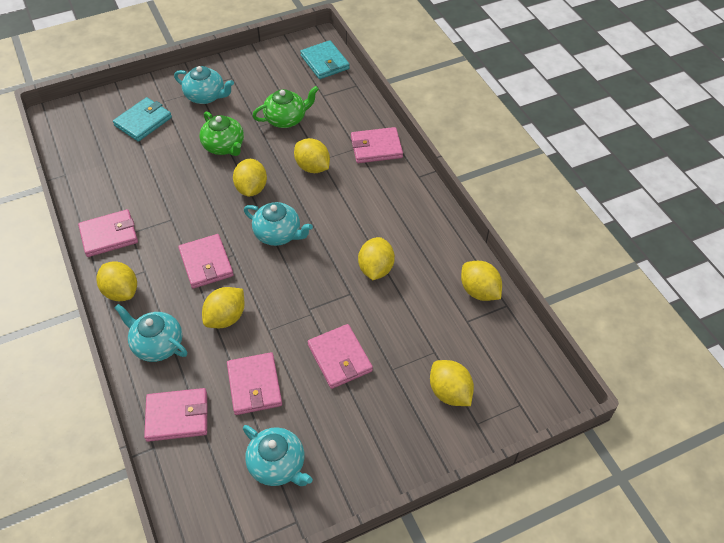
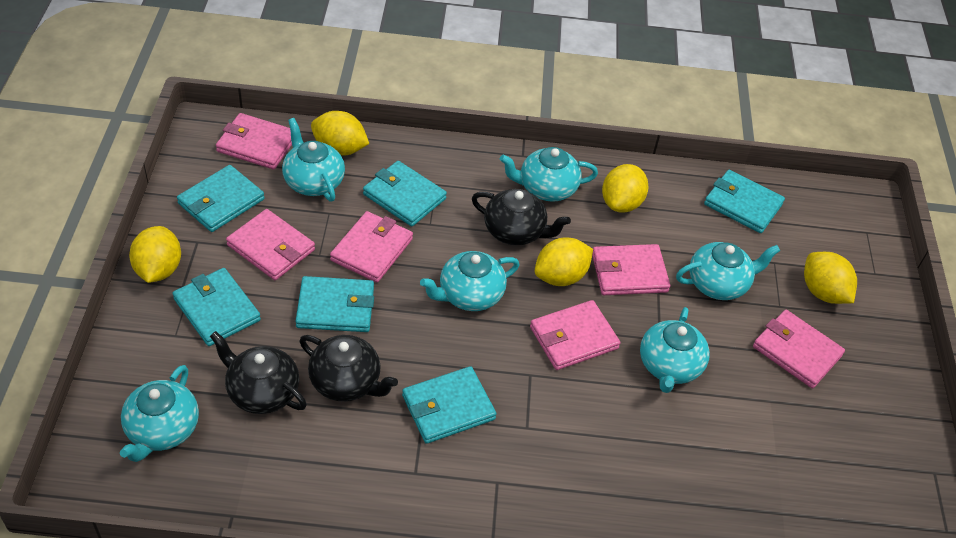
black teapot: none = 0 -> [210,331,307,414] [299,335,398,401] [472,189,571,245] = 3
green teapot: [199,111,244,156] [253,86,319,128] = 2 -> none = 0
turquoise teapot: [114,304,187,362] [174,66,234,104] [243,425,313,486] [244,202,313,246] = 4 -> [120,365,199,462] [282,118,345,202] [420,251,520,311] [500,147,598,202] [640,307,710,393] [676,242,780,300] = 6
turquoise wallet: [113,97,172,142] [300,40,350,79] = 2 -> [172,268,261,346] [177,165,265,232] [296,276,374,332] [363,161,447,227] [402,366,496,444] [704,170,785,233] = 6
yellow lemon: [96,262,137,301] [202,287,245,328] [233,159,267,197] [294,138,330,173] [358,237,395,280] [430,360,474,406] [461,261,502,301] = 7 -> [129,226,181,283] [311,111,369,156] [535,237,593,286] [602,164,648,213] [804,252,857,304] = 5

